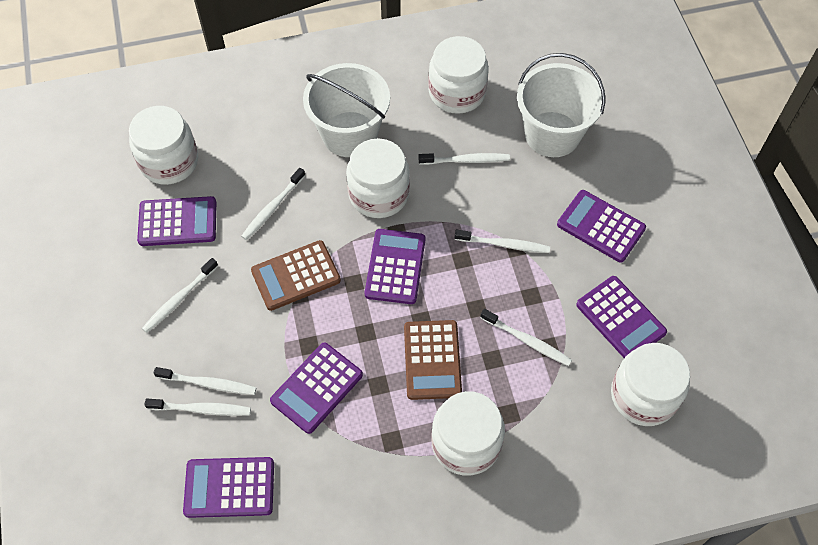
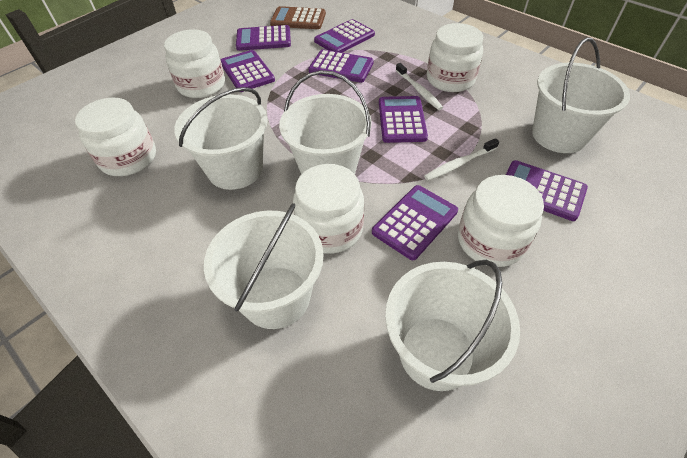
brown calculator: [251,240,341,311] [404,320,462,400] = 2 -> [270,6,326,29] = 1
purple calculator: [137,196,216,246] [183,457,274,518] [270,343,363,434] [365,229,426,304] [557,190,646,263] [576,276,667,358] = 6 -> [221,50,275,92] [236,25,291,51] [308,49,374,83] [314,19,375,52] [372,185,458,260] [379,96,428,143] [506,160,588,221] = 7
white bucket: [303,63,390,157] [517,53,605,157] = 2 -> [174,87,268,190] [204,203,324,329] [279,70,372,175] [385,260,520,391] [532,38,630,153] = 5
white toothbrush: [142,258,218,333] [144,399,251,416] [153,367,256,395] [241,168,306,240] [419,153,510,165] [455,229,550,253] [480,309,572,366] = 7 -> [396,63,443,110] [424,138,499,181] = 2

